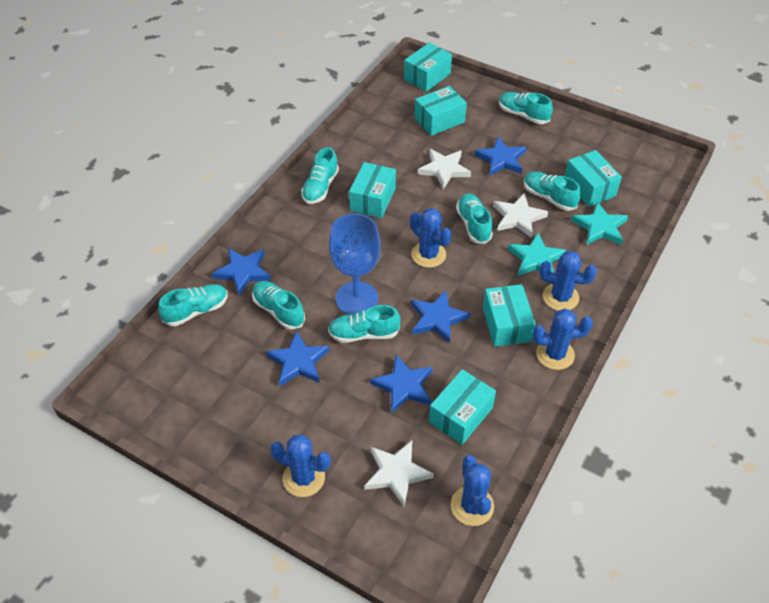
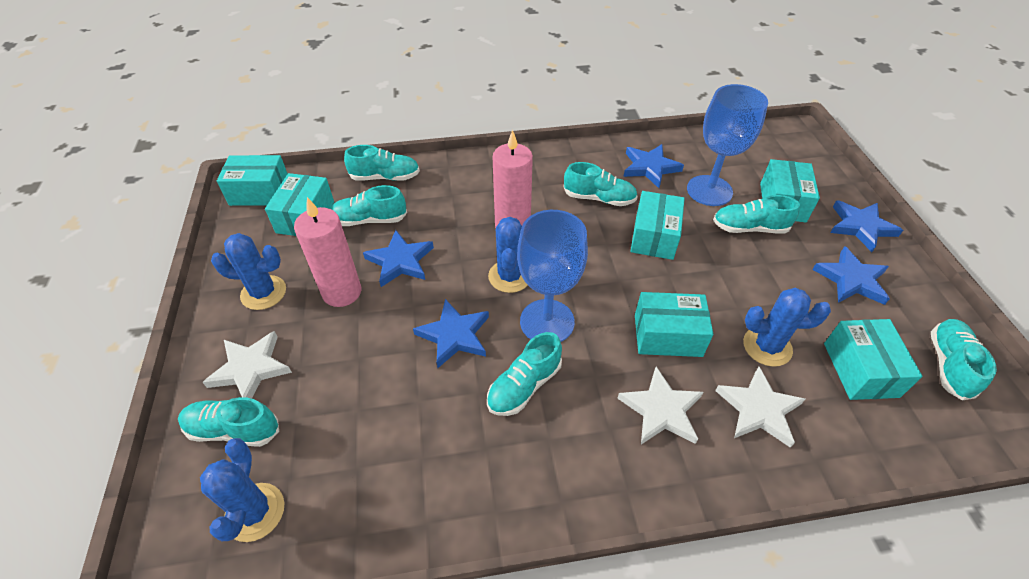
blue cactus: [270,435,331,497] [410,208,452,268] [451,455,494,526] [532,308,593,370] [539,251,597,311] = 5 -> [200,438,284,542] [211,233,286,310] [488,217,528,293] [743,288,831,367] = 4
blue goblet: [329,214,381,315] = 1 -> [517,210,588,342] [687,84,768,206] = 2
pink candle: none = 0 -> [294,197,361,307] [493,130,533,228] = 2
turquoise star: [508,233,567,276] [571,201,628,245] = 2 -> none = 0

